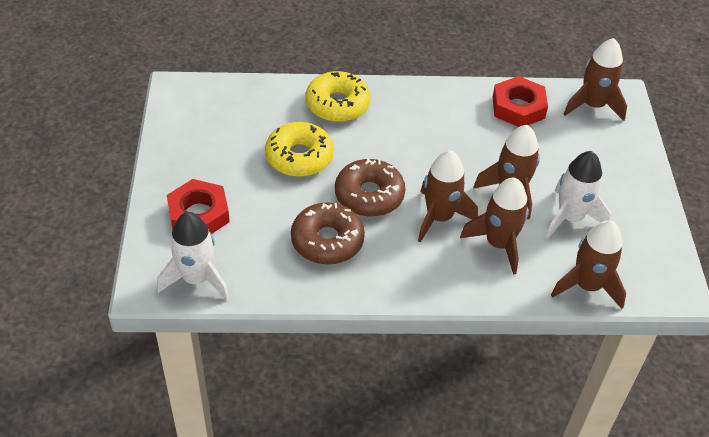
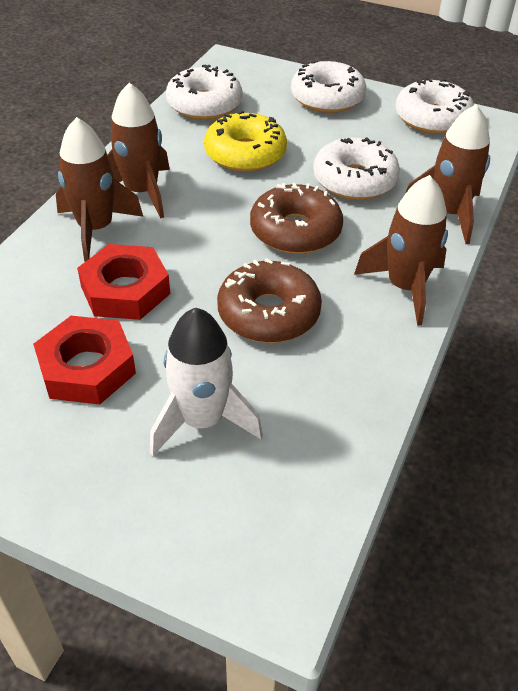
brown rocket: [418,150,478,242] [460,177,529,275] [473,125,540,219] [551,220,626,309] [564,38,627,121] = 5 -> [56,117,143,262] [107,83,170,219] [354,175,448,326] [405,104,490,244] = 4
white donut: none = 0 -> [166,64,243,120] [291,60,366,113] [313,137,400,200] [395,78,474,134] = 4
white rocket: [157,212,229,300] [546,151,611,239] = 2 -> [150,308,263,456] = 1
yellow donut: [265,122,334,177] [306,71,371,122] = 2 -> [204,110,287,172] = 1

